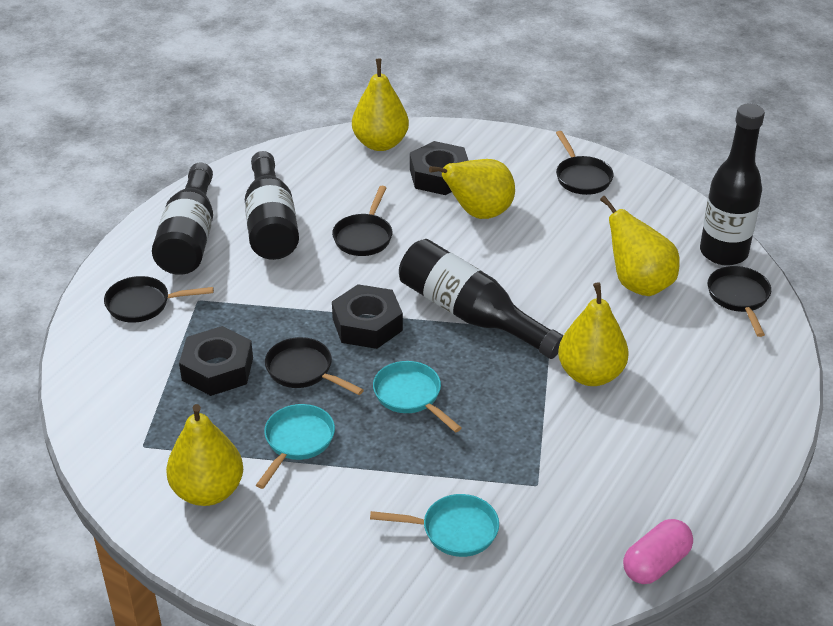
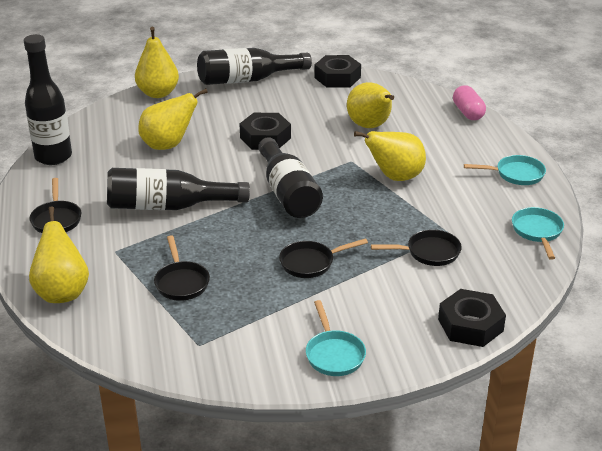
black pan: [104,276,214,323] [265,337,364,395] [332,186,392,256] [556,131,613,195] [708,266,771,337] = 5 -> [29,178,82,233] [154,235,210,301] [279,238,368,278] [371,229,462,266] = 4

